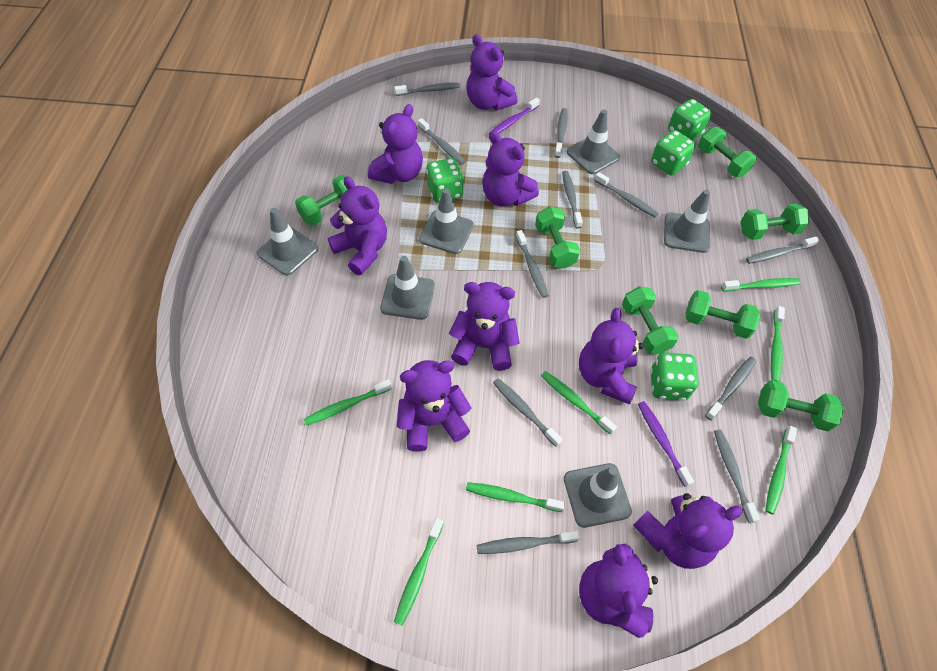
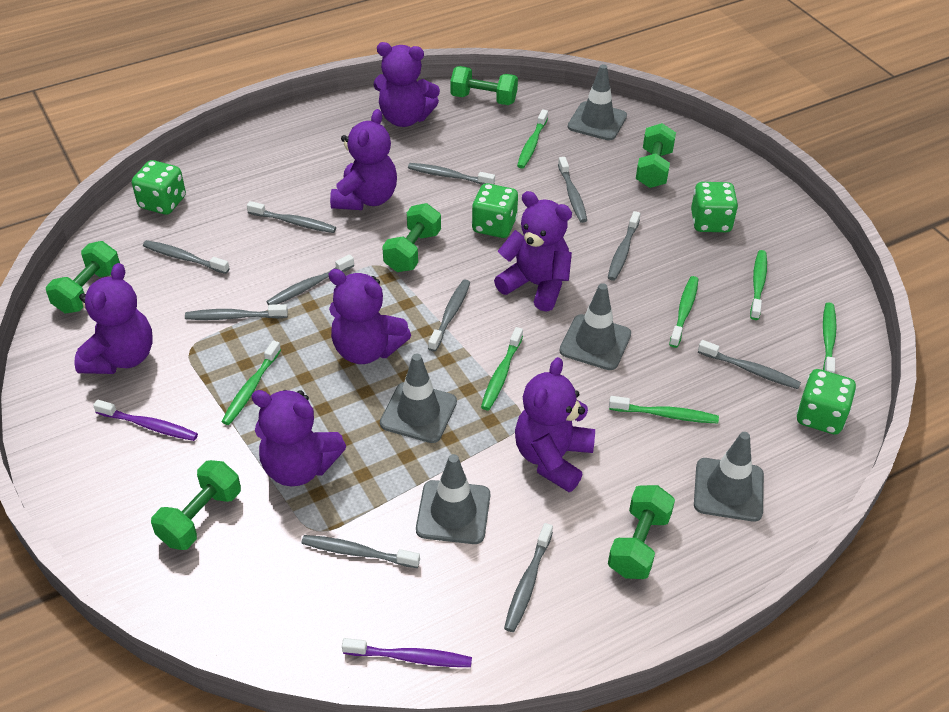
green dumbbell: [295,175,348,226] [535,206,580,269] [622,287,679,354] [686,290,760,339] [698,127,757,177] [741,204,810,240] [758,380,844,431] = 7 -> [46,241,120,313] [151,460,241,550] [382,203,441,272] [450,66,518,105] [608,485,675,579] [636,123,676,188] = 6
grey traffic cone: [257,208,318,275] [380,256,435,320] [419,189,474,254] [564,463,632,528] [567,109,620,174] [664,190,710,253] = 6 -> [380,354,457,443] [416,454,490,544] [559,283,631,370] [568,64,627,140] [694,432,764,522] = 5
purple teddy bear: [328,176,387,275] [368,104,423,184] [397,360,471,452] [449,282,520,371] [467,34,517,111] [482,131,539,207] [579,308,644,404] [579,544,658,638] [633,493,743,569] = 9 -> [75,263,153,374] [252,390,346,486] [328,269,411,364] [330,109,397,210] [373,42,440,127] [494,191,572,312] [515,357,595,492] = 7

